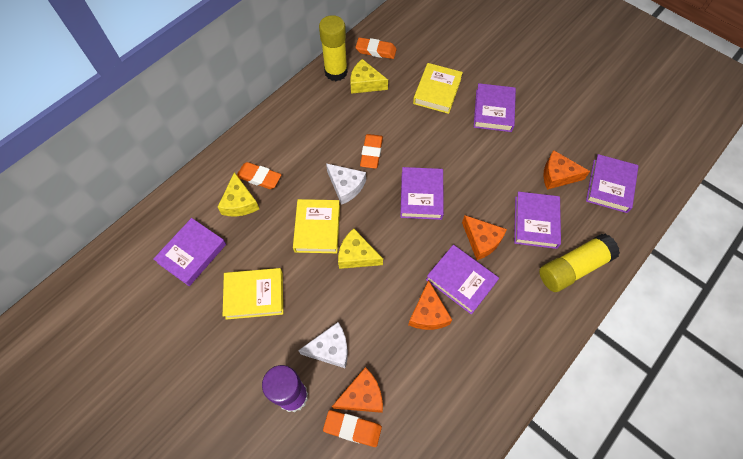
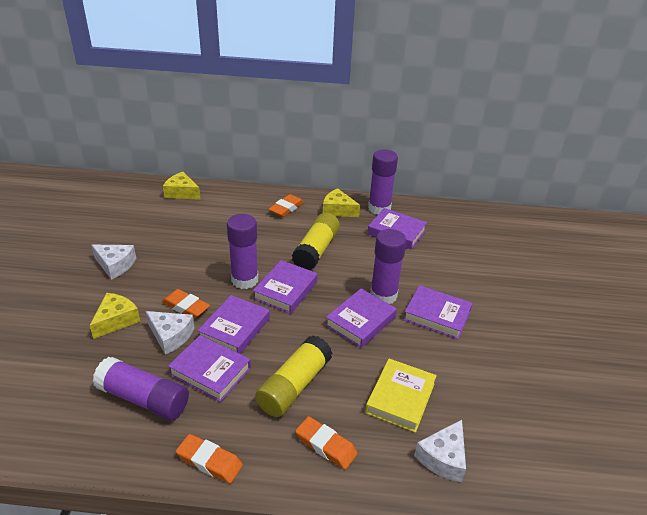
orange cheese: [332,367,383,413] [408,280,452,330] [462,215,507,260] [543,150,590,190] = 4 -> none = 0
purple glue stick: [262,365,308,412] = 1 -> [93,357,189,420] [227,214,258,289] [368,149,398,215] [370,229,407,304] = 4
white cheese: [298,322,348,368] [326,163,366,205] = 2 -> [91,245,136,280] [146,311,195,355] [414,420,466,482] = 3
yellow book: [223,268,283,320] [293,199,340,253] [413,63,463,114] = 3 -> [365,359,437,433] = 1

